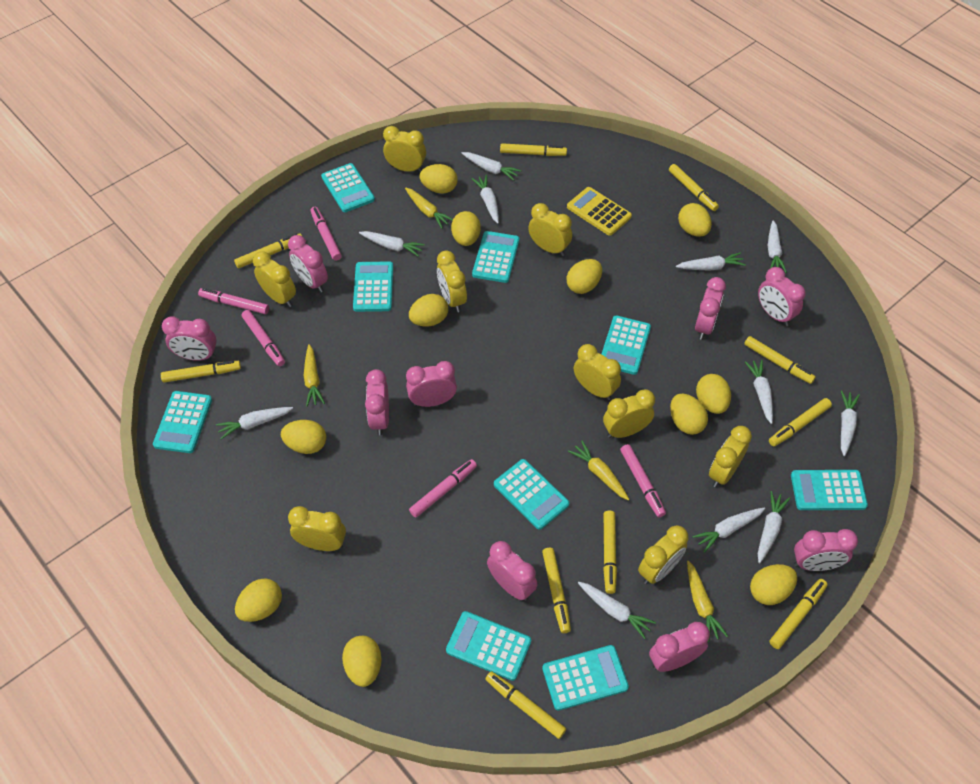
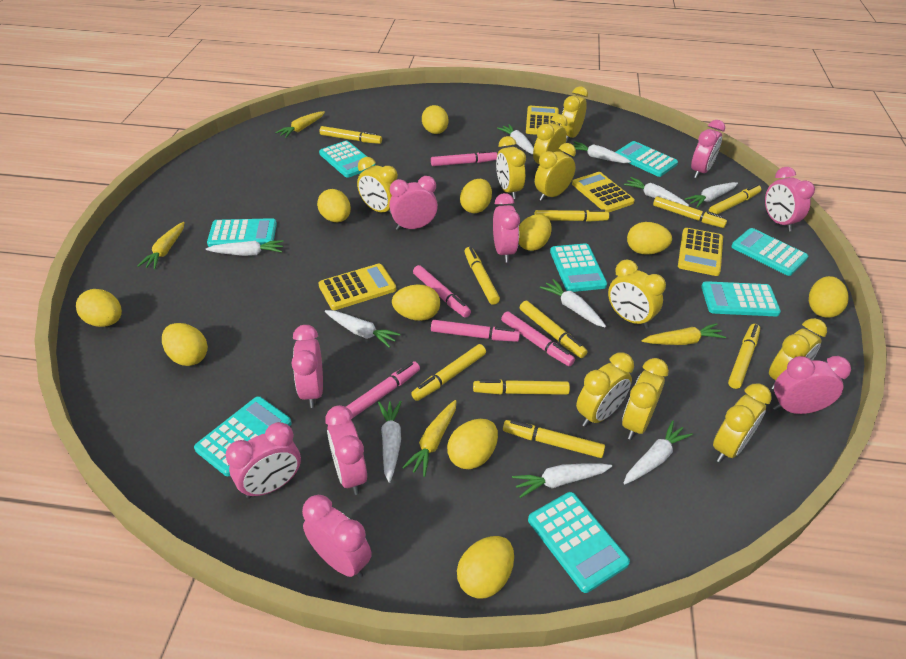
turquoise calculator: [153,391,212,453] [321,163,375,212] [353,261,393,312] [446,611,531,681] [472,231,519,283] [494,459,569,530] [542,645,629,711] [602,315,651,375] [791,470,868,510] = 9 -> [194,396,292,476] [207,218,277,247] [319,141,375,178] [528,492,630,593] [550,243,607,292] [616,141,678,177] [701,281,781,316] [731,228,808,276] = 8
white carrot: [216,407,293,439] [359,231,425,257] [462,152,521,181] [471,175,499,224] [578,582,656,639] [676,252,746,271] [692,508,765,553] [745,360,773,424] [758,491,790,563] [768,220,787,273] [841,390,860,456] = 11 -> [206,240,284,256] [325,310,401,348] [378,401,402,483] [497,124,534,155] [512,463,612,498] [540,279,606,328] [572,141,631,163] [624,177,689,206] [624,420,693,484] [685,182,738,208] = 10
yellow calculator: [567,187,632,236] = 1 -> [319,264,396,310] [526,106,559,135] [572,172,635,212] [678,228,723,276] = 4
yellow clock: [253,251,296,307] [288,506,346,551] [383,126,426,172] [437,250,467,312] [528,203,572,256] [574,344,621,400] [603,389,655,438] [638,525,688,584] [709,426,752,487] = 9 -> [357,157,398,216] [496,136,526,199] [533,114,567,165] [535,143,576,201] [560,86,588,143] [576,353,634,427] [608,260,666,329] [622,358,669,440] [713,384,772,463] [769,318,827,390] = 10

